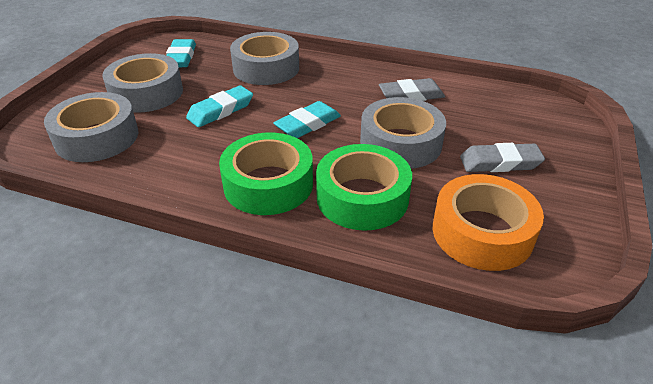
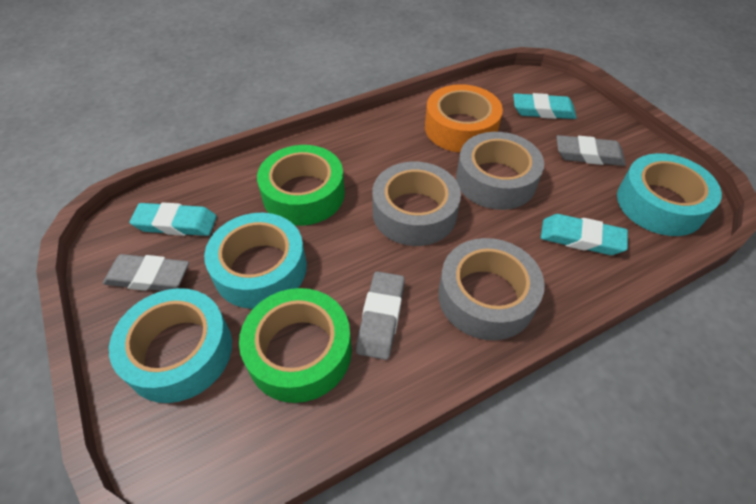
grey eraser: [379,78,445,101] [460,143,545,172] = 2 -> [103,254,189,291] [356,271,405,360] [557,135,626,166] = 3
grey tape: [44,92,138,162] [102,53,183,113] [230,32,299,85] [360,97,446,169] = 4 -> [372,162,461,246] [438,238,545,340] [456,132,544,210] = 3
turquoise tape: none = 0 -> [109,288,232,403] [204,213,307,309] [617,153,722,236] = 3

